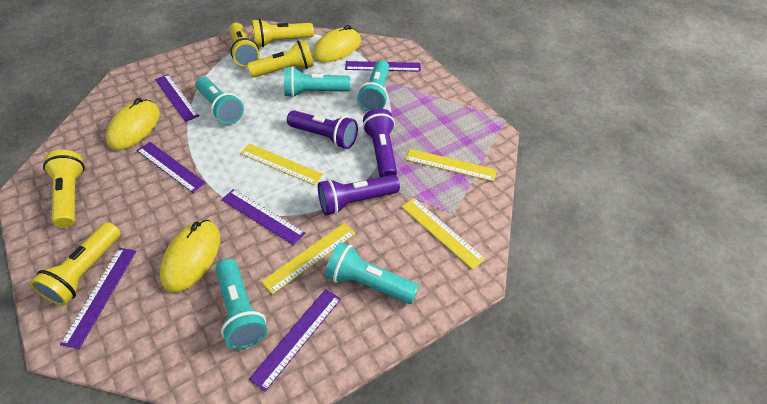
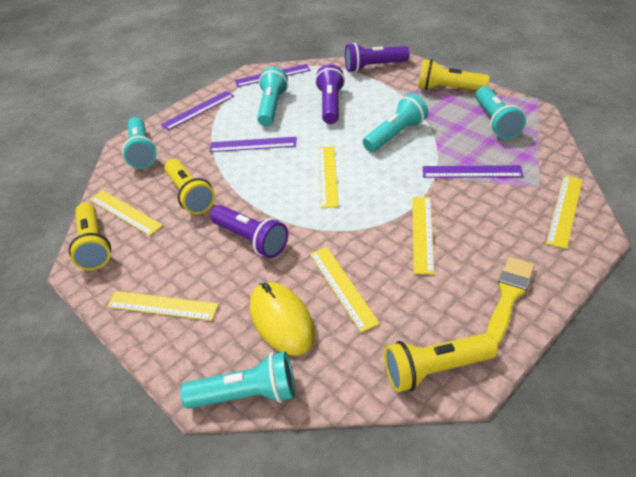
purple ruler: [60,248,136,349] [137,142,206,193] [155,74,199,122] [221,189,305,245] [249,289,341,392] [345,61,421,72] = 6 -> [161,91,234,130] [209,137,297,152] [235,64,310,87] [423,165,523,178] = 4
yellow brush: none = 0 -> [486,257,535,346] = 1
yellow flashlight: [30,222,121,306] [43,150,85,228] [229,23,260,67] [247,40,314,77] [252,19,314,47] = 5 -> [69,203,111,270] [164,159,215,214] [384,333,498,392] [418,59,490,90] = 4
yellow mouse: [106,98,160,150] [160,220,220,293] [312,25,361,63] = 3 -> [250,282,315,355] = 1
yellow ruler: [240,144,323,185] [261,223,356,295] [401,198,485,270] [405,149,497,182] = 4 -> [89,190,163,236] [107,291,219,321] [310,247,380,332] [318,146,339,208] [412,197,434,274] [546,176,583,249] = 6

